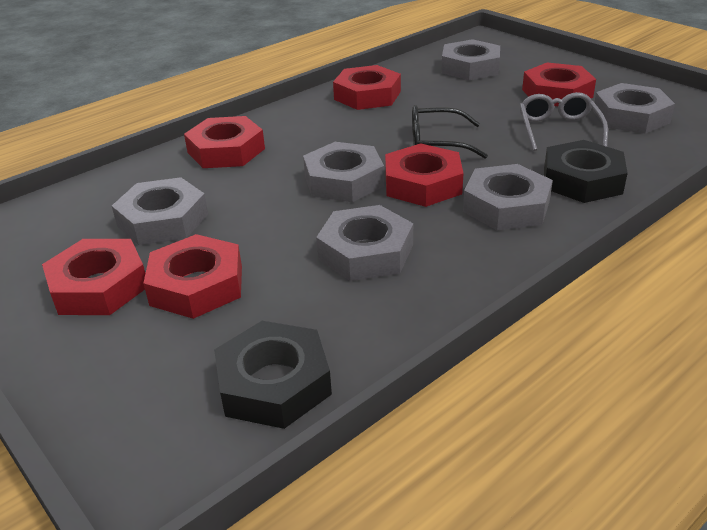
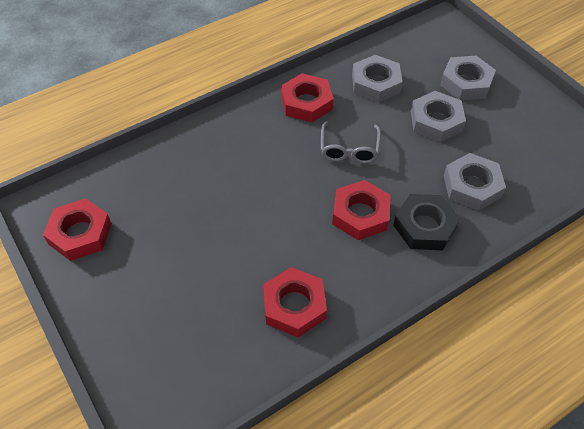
black glasses: [412,105,488,158] = 1 -> none = 0
black nut: [214,321,332,429] [544,140,628,203] = 2 -> [393,194,460,250] = 1
grey nut: [112,177,208,245] [303,142,384,202] [316,205,413,281] [441,39,500,80] [463,164,553,230] [593,83,675,134] = 6 -> [352,55,402,103] [411,91,466,142] [440,56,496,100] [444,153,506,211] = 4
red nut: [42,239,145,315] [143,234,242,319] [184,116,265,168] [333,65,401,110] [385,143,464,207] [522,63,596,106] = 6 -> [43,198,112,261] [263,267,327,337] [281,73,334,123] [332,180,391,240] = 4

